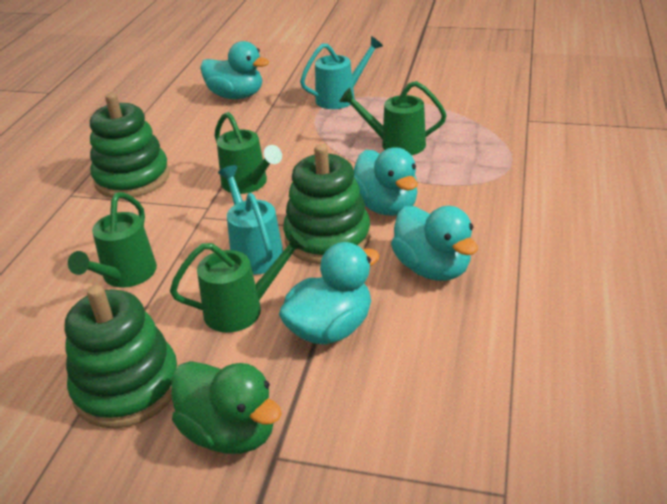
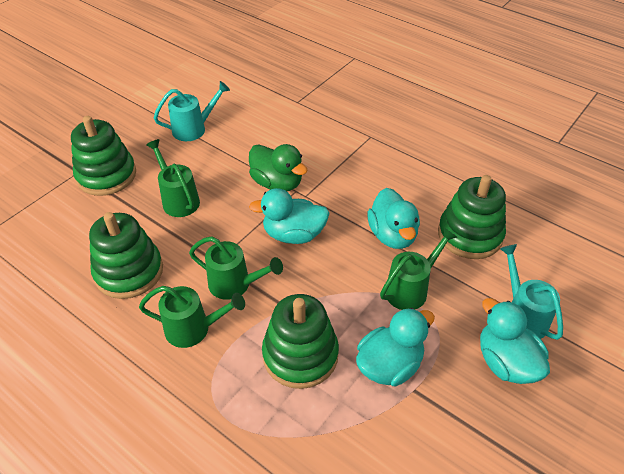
green stacking toy: [65,285,178,429] [90,93,170,199] [283,144,371,264] = 3 -> [71,116,136,196] [89,212,163,299] [262,294,339,389] [438,175,506,259] = 4

